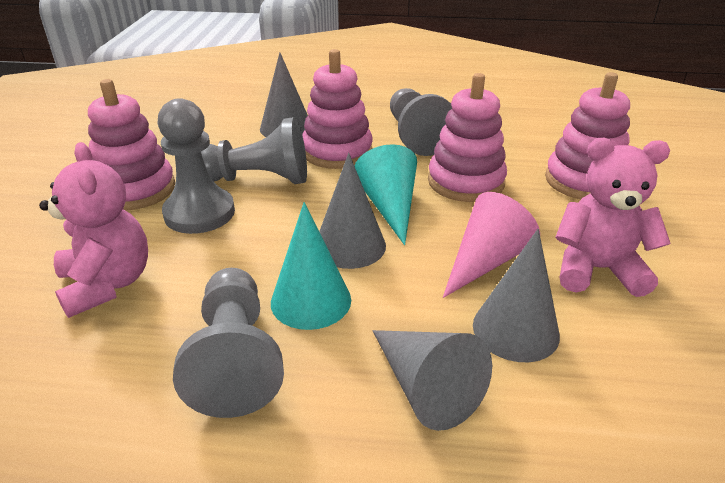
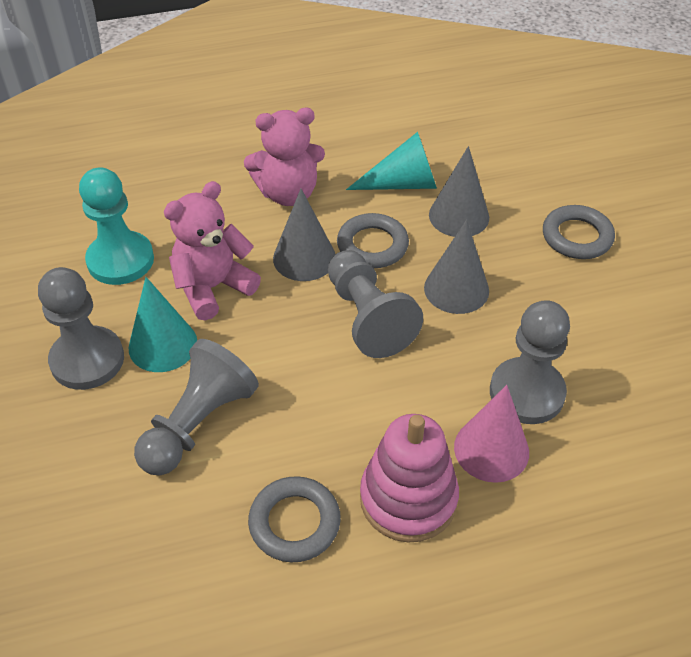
grey cone: [260,53,308,137] [319,153,386,269] [373,330,492,431] [473,229,560,362] = 4 -> [273,189,335,281] [424,220,489,314] [429,146,489,237] = 3
grey ring: none = 0 -> [248,476,341,562] [337,213,409,268] [543,205,615,259] = 3
pink stacking toy: [88,79,175,210] [302,49,373,169] [428,73,507,202] [545,72,630,199] = 4 -> [360,414,459,543] = 1
turquoise pawn: none = 0 -> [79,167,154,285] = 1

